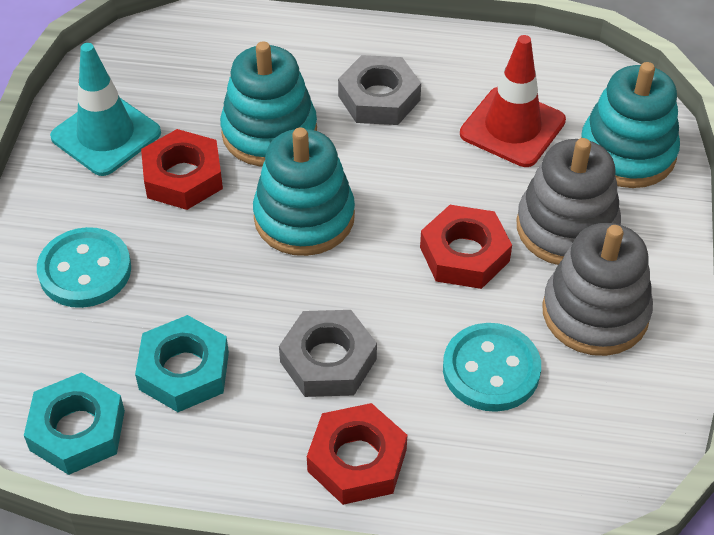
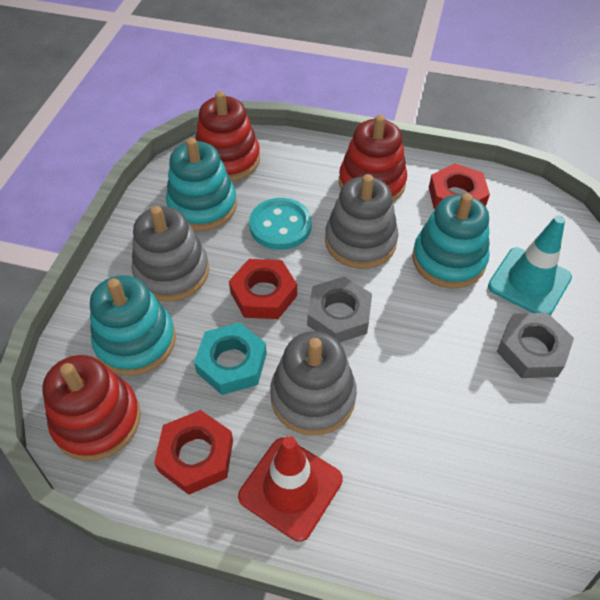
grey stacking toy: [517,138,621,265] [542,223,653,356] = 2 -> [131,206,209,302] [270,331,357,436] [325,174,398,269] = 3
red stacking toy: none = 0 -> [42,355,141,461] [195,91,260,182] [339,115,407,202] = 3
turquoise button: [37,227,131,308] [443,323,541,412] = 2 -> [249,198,312,250] = 1
turquoise nut: [24,372,125,475] [135,315,229,412] = 2 -> [194,323,267,395] = 1

